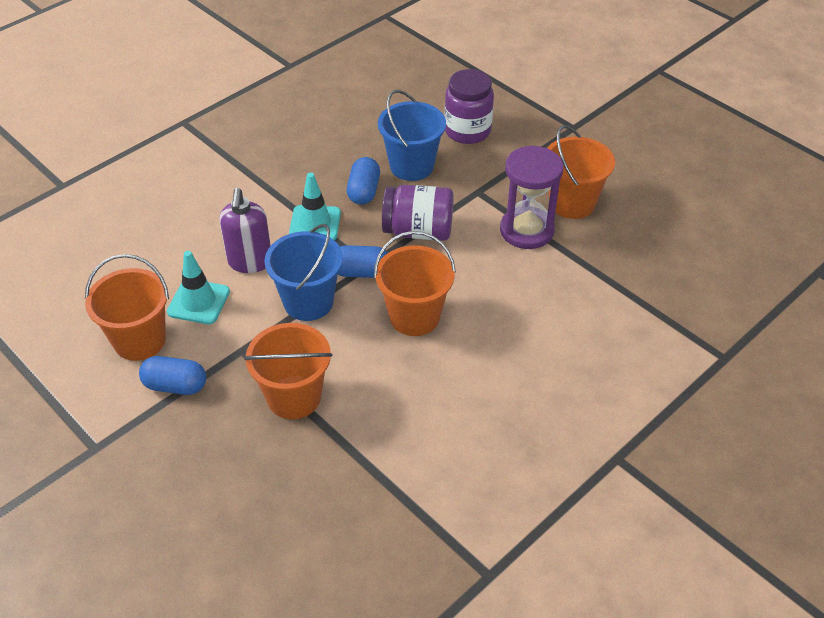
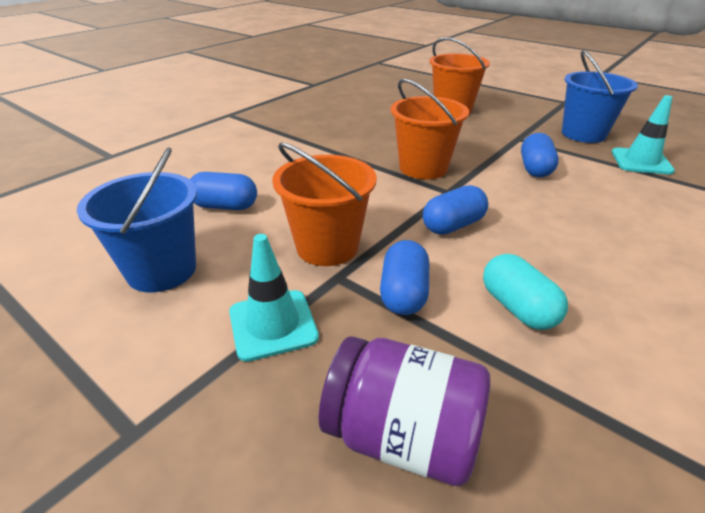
blue capsule: [139,356,206,395] [338,245,388,278] [347,157,380,205] = 3 -> [190,172,257,210] [380,240,429,315] [423,185,488,235] [521,133,559,177] = 4
orange bucket: [85,254,169,361] [244,323,333,419] [374,231,456,336] [547,125,615,219] = 4 -> [272,142,377,266] [391,78,469,179] [429,37,490,114] = 3
purple hourglass: [500,145,563,249] = 1 -> none = 0
purple jar: [382,185,454,241] [444,69,494,144] = 2 -> [319,336,491,486] = 1
purple soap dispenser: [219,188,271,273] = 1 -> none = 0
turquoise capsule: none = 0 -> [483,254,568,330] = 1

